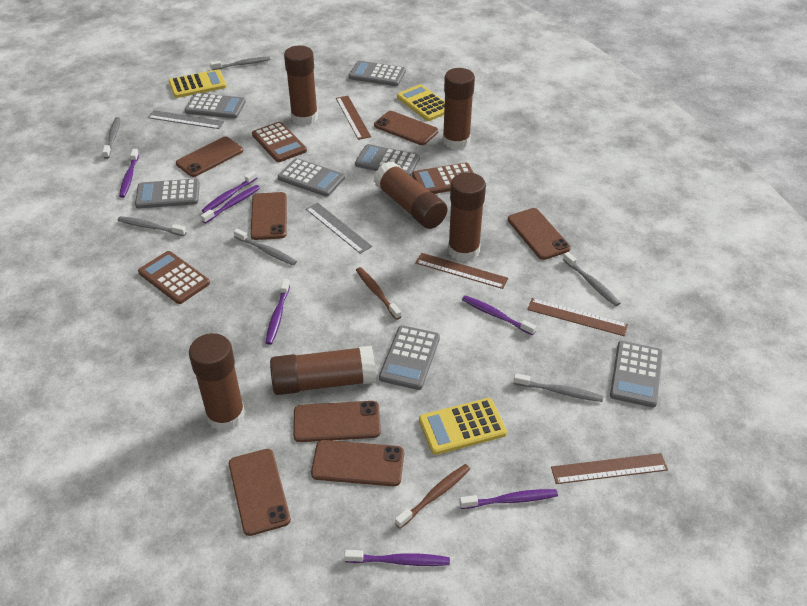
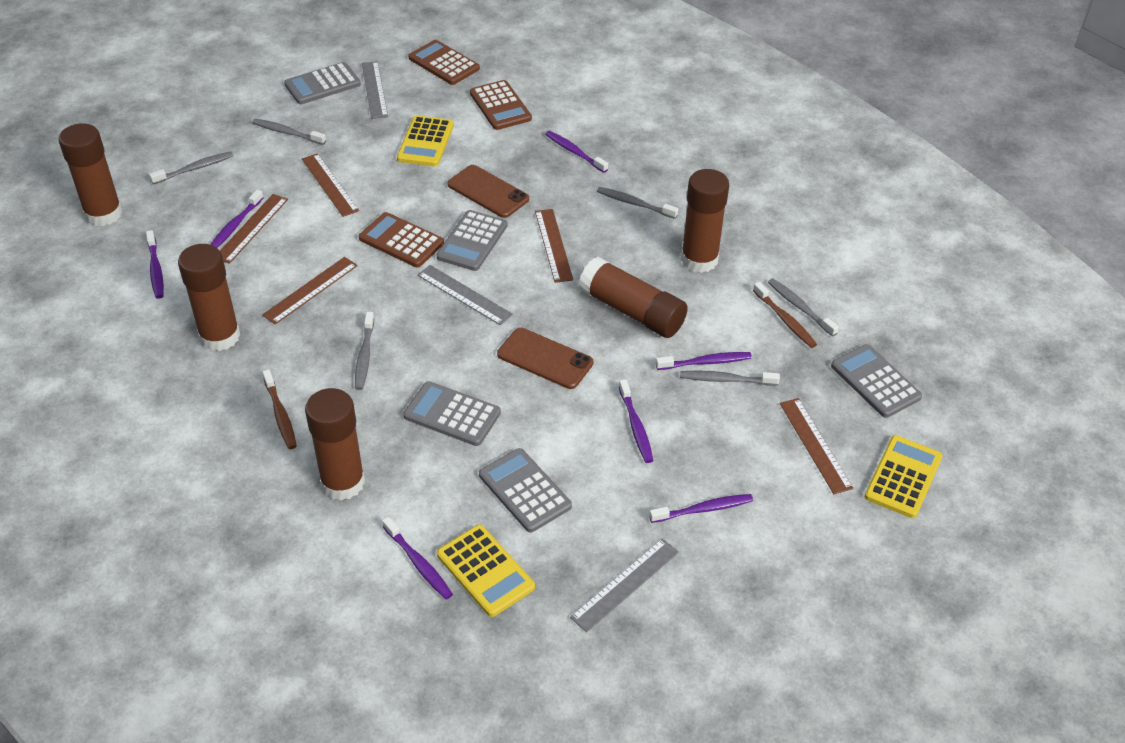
brown glue stick: [189,333,245,431] [270,346,376,395] [284,45,318,125] [374,161,447,229] [442,68,475,149] [448,172,486,262] = 6 -> [59,123,123,226] [178,244,240,351] [305,388,365,501] [579,257,688,338] [681,169,729,273] = 5
brown phone: [176,137,243,177] [229,449,291,536] [250,192,287,240] [293,401,381,442] [311,440,404,486] [374,111,438,145] [508,208,571,260] = 7 -> [448,165,529,218] [497,328,593,389] = 2
brown ruler: [336,96,371,140] [415,253,509,289] [527,298,628,336] [551,453,668,484] = 4 -> [220,194,288,264] [262,257,358,325] [302,153,359,217] [535,209,573,283] [780,398,853,494] = 5
grey calculator: [135,179,200,209] [185,93,246,119] [278,158,345,197] [349,61,406,86] [355,144,420,176] [379,325,440,390] [610,341,662,408] = 7 -> [284,62,361,104] [403,381,501,446] [436,210,508,271] [479,448,572,532] [831,344,922,418] = 5
grey ruler: [148,110,225,129] [306,202,372,254] = 2 -> [362,61,388,119] [417,265,513,325] [570,538,679,632] = 3

